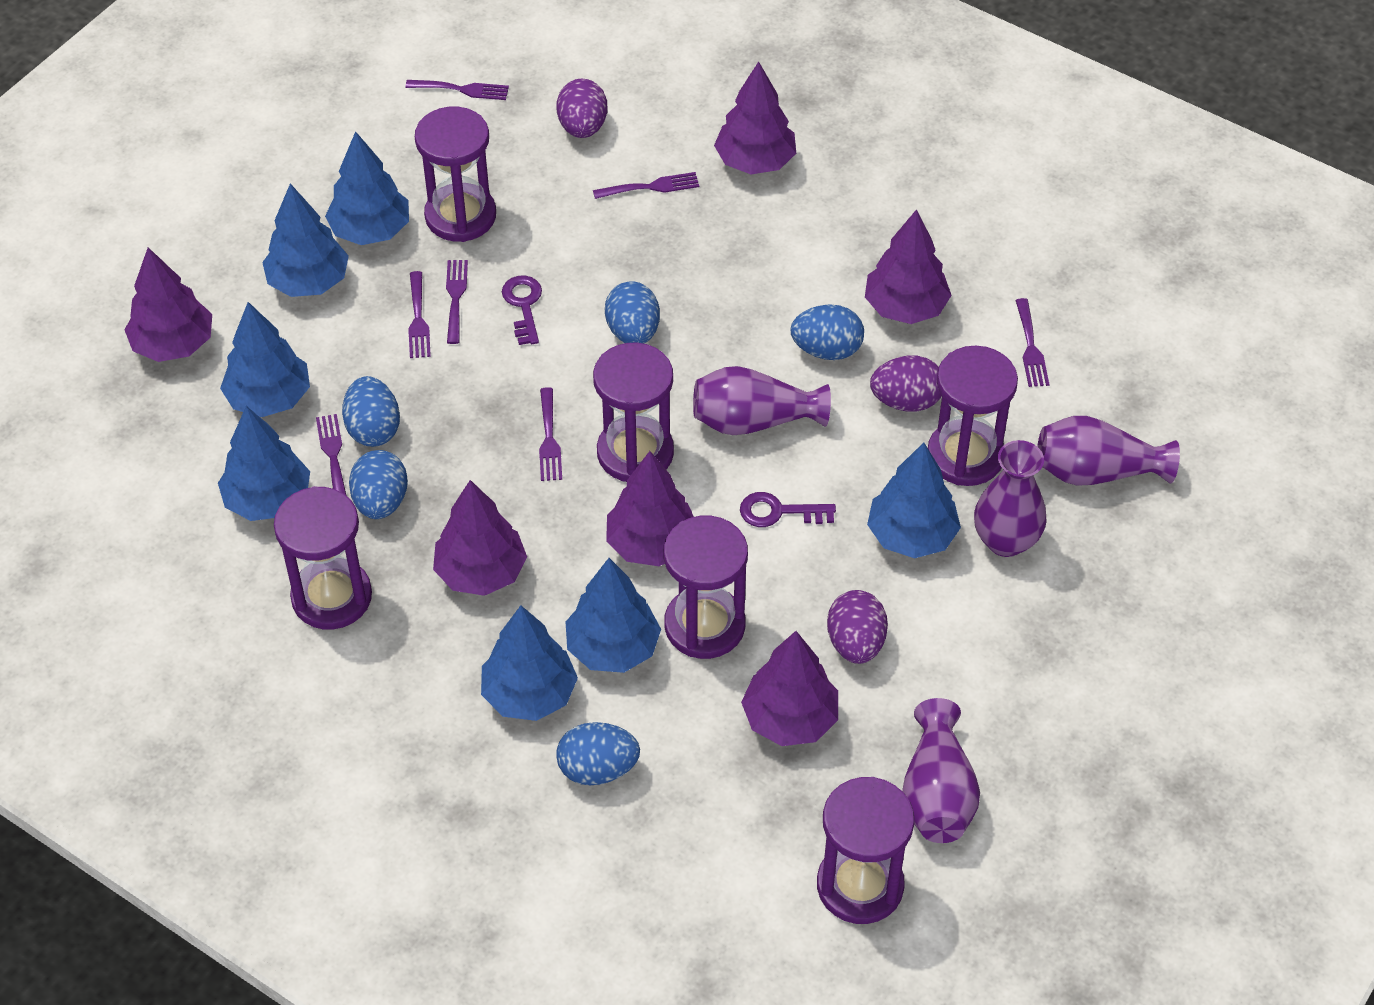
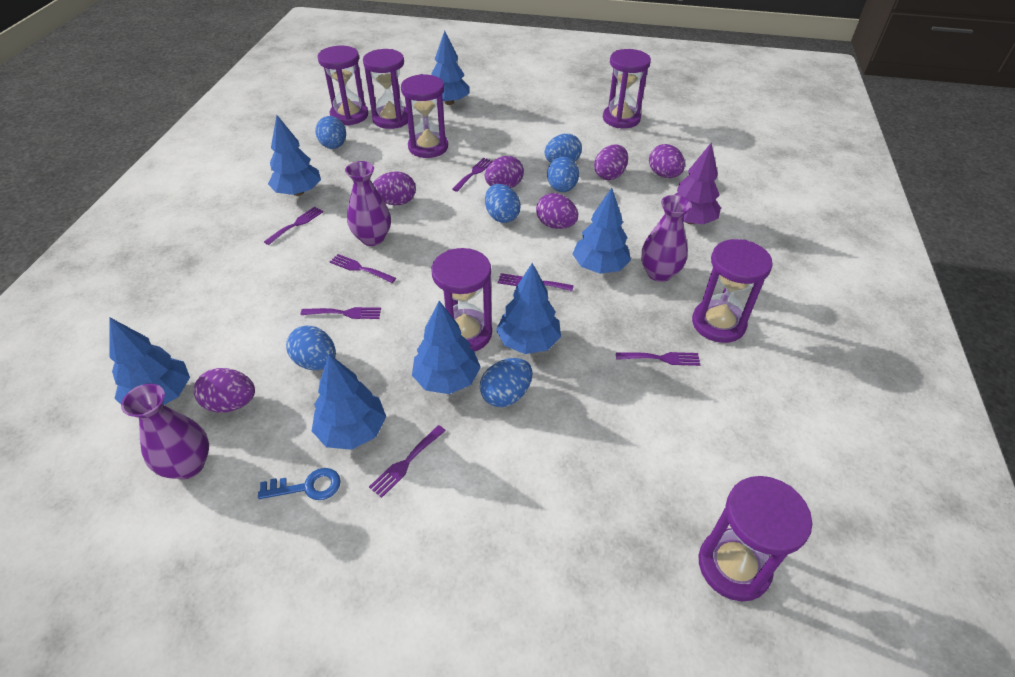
blue egg: [342,376,400,447] [349,450,408,519] [557,722,640,785] [605,282,660,344] [790,304,864,360] = 5 -> [286,325,336,370] [315,116,346,149] [480,358,532,407] [485,184,521,223] [545,134,582,163] [547,157,579,192] = 6
blue key: none = 0 -> [258,468,341,500] = 1
purple egg: [556,78,607,138] [827,590,888,664] [870,355,942,412] = 3 -> [194,368,255,413] [373,171,416,205] [485,156,524,188] [536,193,578,229] [594,145,628,180] [649,144,685,178] = 6
purple hourglass: [274,486,372,629] [415,107,496,242] [593,343,674,482] [664,516,748,659] [817,777,914,924] [928,346,1018,486] = 6 -> [317,46,368,125] [363,49,408,129] [401,74,448,158] [431,248,492,352] [603,49,651,128] [692,239,773,343] [699,476,812,601] = 7
purple key: [502,275,542,345] [740,492,836,527] = 2 -> none = 0
purple tree: [124,247,212,362] [433,480,527,596] [606,451,694,566] [714,61,796,174] [741,631,838,746] [865,209,952,324] = 6 -> [675,143,721,224] = 1
purple vase: [693,366,831,435] [902,698,980,843] [974,440,1046,557] [1037,416,1180,486] = 4 -> [121,384,209,479] [345,161,391,246] [641,195,692,282] = 3

